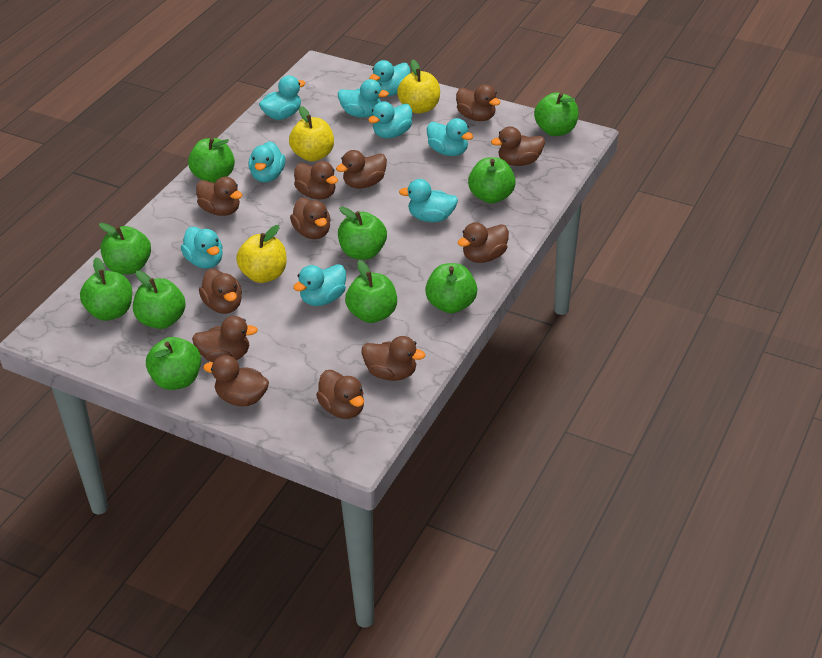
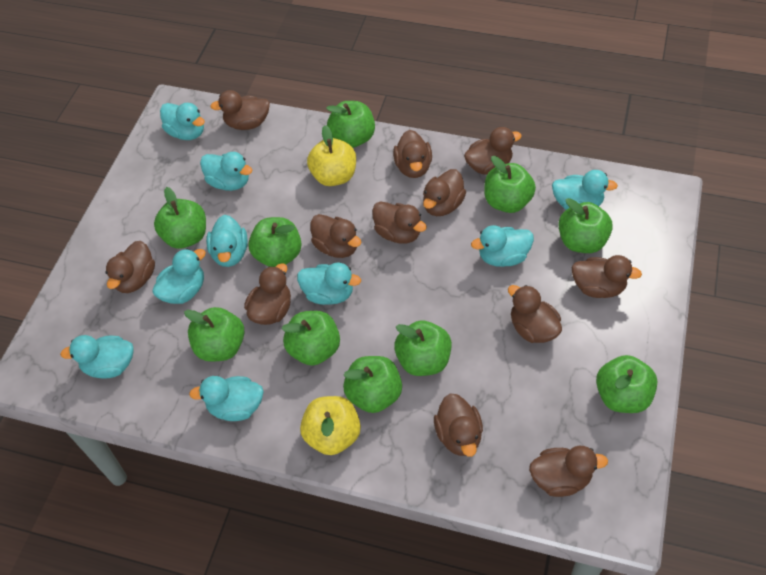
yellow apple: [236,225,286,283] [289,106,334,162] [397,60,440,114] = 3 -> [300,396,361,455] [307,125,356,186] = 2

